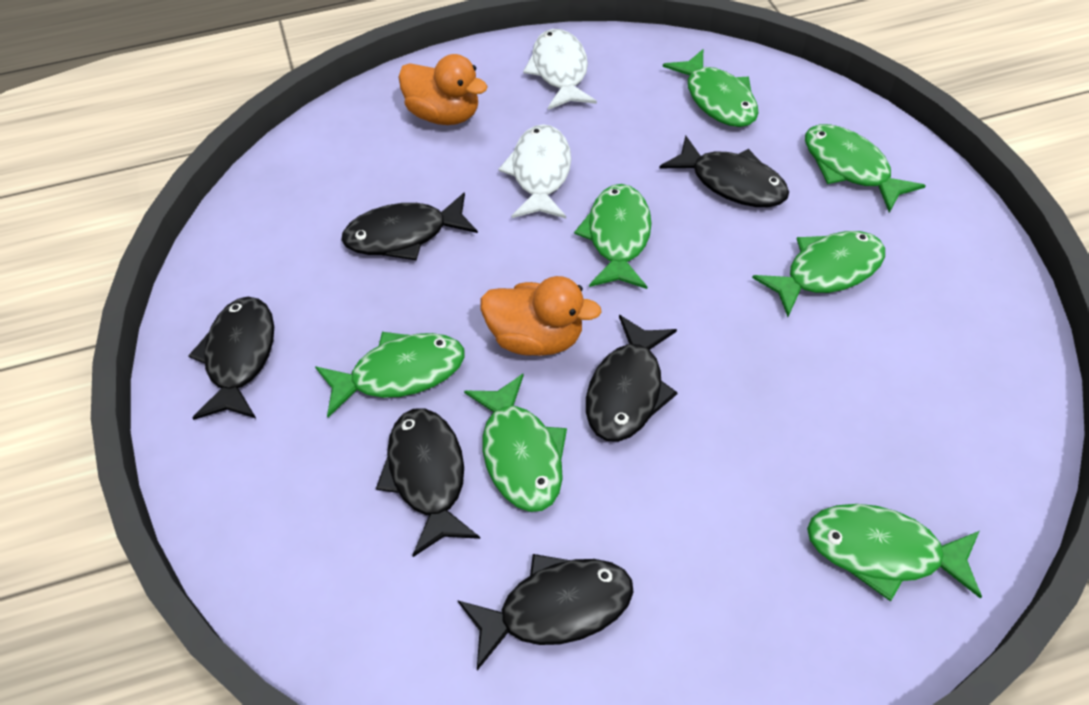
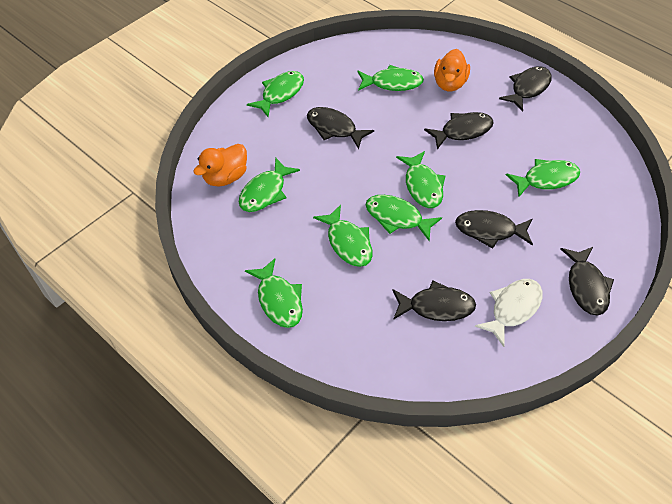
green fish: [315,332,465,418] [464,374,567,512] [574,184,652,289] [663,49,759,127] [752,231,885,317] [805,124,926,213] [807,504,982,602] = 7 -> [239,157,300,212] [245,258,303,328] [247,71,304,117] [313,205,372,267] [357,65,424,91] [366,195,442,241] [396,151,445,208] [506,159,580,197] = 8
white fish: [498,124,571,219] [523,29,597,110] = 2 -> [475,279,543,347] = 1

